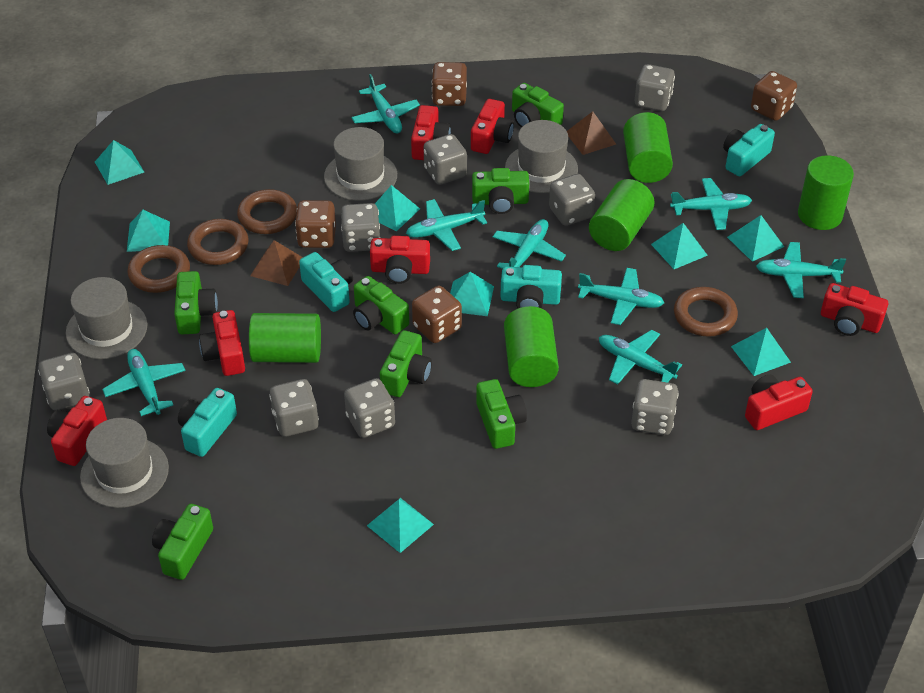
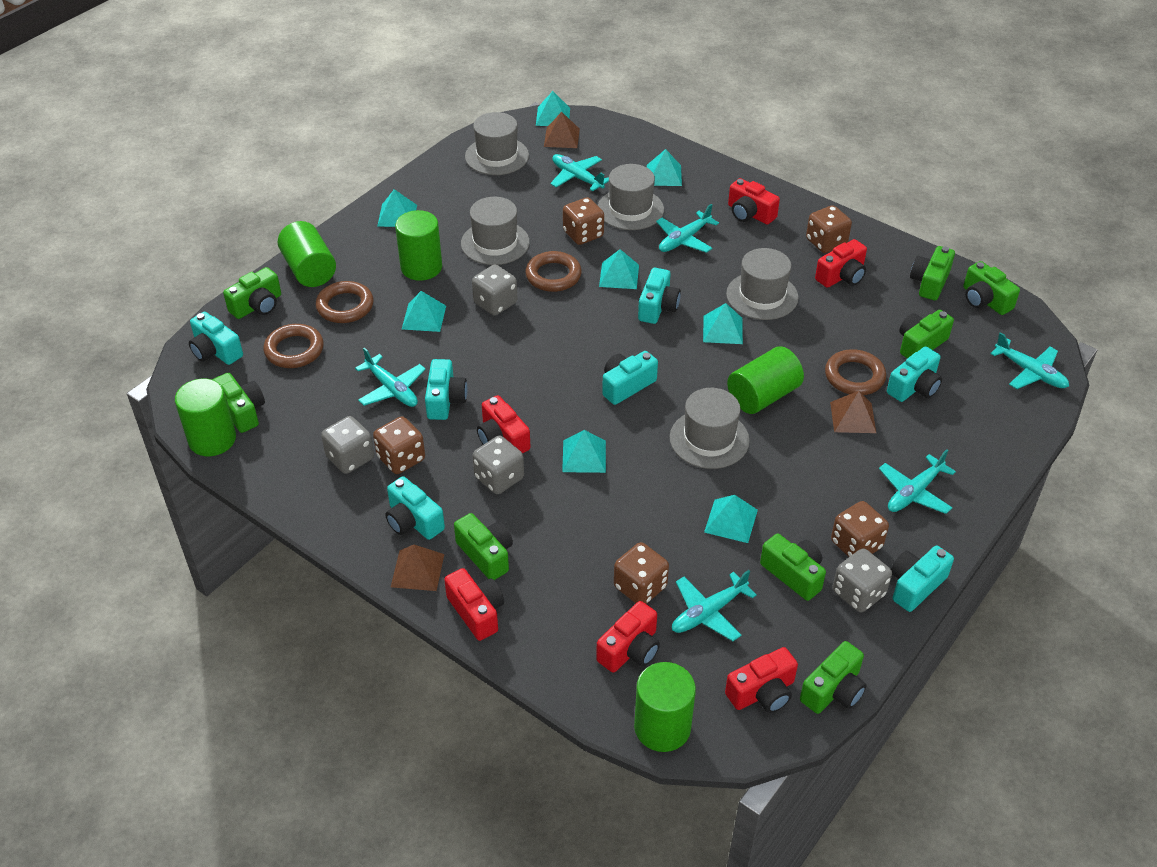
brown dice: [295,200,336,248] [412,286,462,343] [432,62,467,106] [751,71,797,121] = 4 -> [373,416,425,474] [563,197,604,245] [614,542,669,604] [806,205,852,253] [831,501,889,557] = 5
brown pyramid: [250,240,303,286] [567,111,616,155] = 2 -> [391,545,444,591] [544,112,580,148] [830,391,876,433] = 3
green camera: [152,504,213,580] [174,271,218,334] [353,276,409,334] [380,330,432,397] [472,168,529,214] [476,379,527,449] [512,83,564,128] = 7 -> [212,373,265,433] [223,267,281,319] [454,513,513,580] [760,534,826,601] [800,641,867,714] [899,310,954,358] [910,246,955,300] [963,261,1020,315] = 8
grey dice: [38,353,90,410] [269,379,319,437] [341,203,380,252] [344,378,395,438] [424,134,467,185] [549,174,595,226] [631,379,679,435] [635,64,675,111] = 8 -> [321,416,374,474] [472,265,517,316] [472,436,524,494] [833,548,892,612] = 4
grey hat: [66,277,147,359] [80,418,169,508] [324,127,397,201] [505,120,578,193] = 4 -> [461,197,530,265] [465,112,529,175] [598,164,664,230] [670,388,750,469] [726,248,799,320] = 5
red camera: [47,396,107,466] [199,310,245,376] [370,236,430,284] [411,105,451,160] [471,99,514,154] [745,375,813,430] [821,283,888,336] = 7 -> [444,568,504,641] [477,395,530,454] [596,601,660,673] [725,647,798,713] [728,178,780,225] [815,239,867,288] = 6
turquoise camera: [178,388,237,457] [299,252,353,312] [500,265,562,308] [723,124,775,176] = 4 -> [189,312,243,365] [385,476,445,540] [425,359,468,420] [602,351,658,405] [638,268,681,324] [887,346,942,402] [891,545,954,612] = 7
turquoise plane: [102,349,185,416] [351,74,420,133] [406,199,487,251] [493,219,566,269] [578,268,664,325] [599,330,682,385] [670,178,752,230] [756,242,846,298] = 8 -> [355,347,426,407] [550,154,609,191] [656,204,719,253] [672,570,757,641] [879,449,956,514] [990,332,1069,389] = 6

